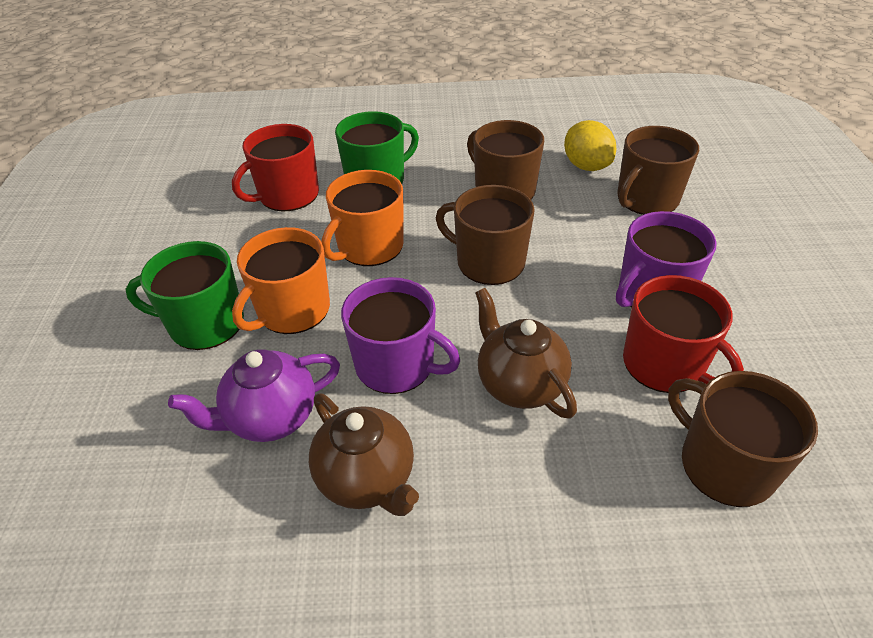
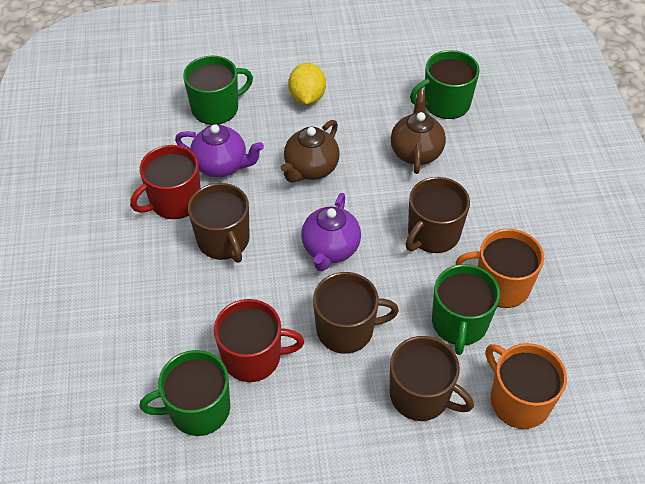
green mug: [125,241,244,350] [335,111,419,184] = 2 -> [140,350,230,436] [183,56,253,125] [410,50,480,119] [432,264,500,355] = 4
purple mug: [341,277,460,394] [616,211,717,308] = 2 -> none = 0
purple teapot: [168,349,340,442] = 1 -> [175,124,264,177] [301,193,361,271] = 2

